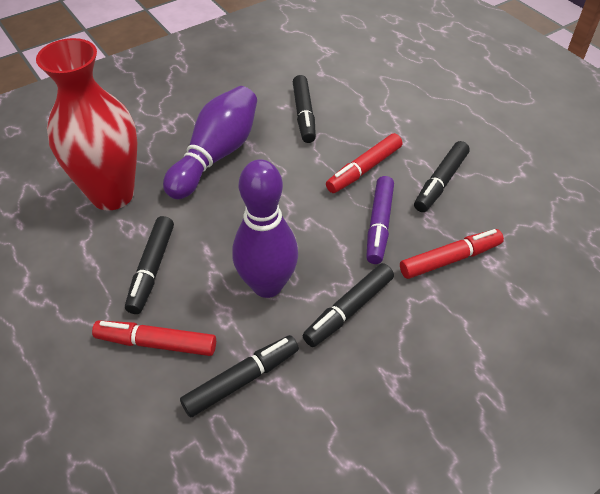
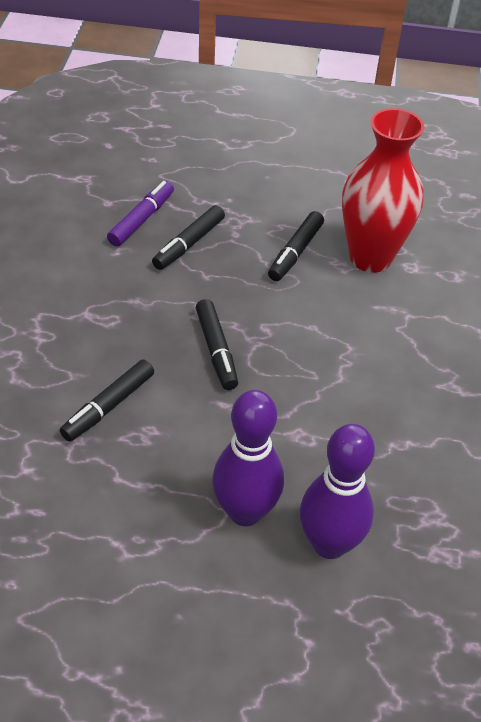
black marker: [125,216,174,314] [180,335,299,417] [293,75,316,143] [302,263,394,347] [414,141,470,212] = 5 -> [60,359,154,442] [152,205,225,270] [196,299,238,390] [268,211,324,281] = 4
red marker: [92,321,216,356] [326,133,402,193] [400,229,504,279] = 3 -> none = 0

